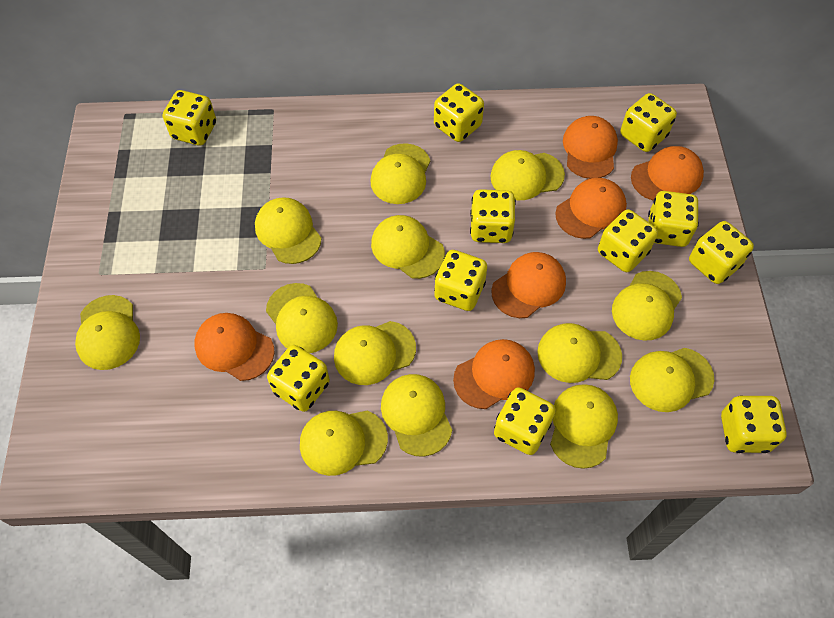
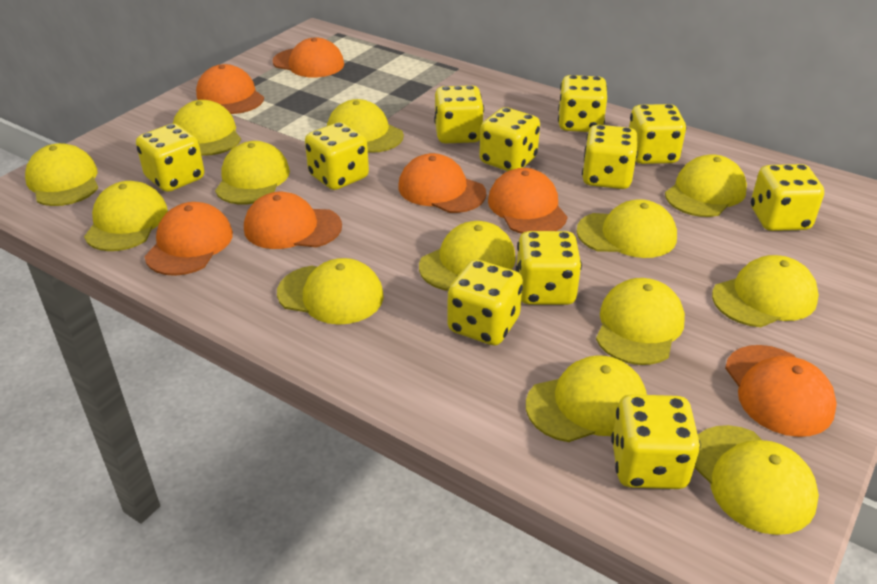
orange cap: [195,313,275,381] [453,339,535,409] [491,252,566,318] [555,178,627,239] [563,116,618,179] [631,146,704,201] = 6 -> [144,202,233,276] [196,64,264,114] [244,192,342,249] [272,38,344,78] [398,153,486,213] [488,168,567,234] [725,345,837,437] = 7

